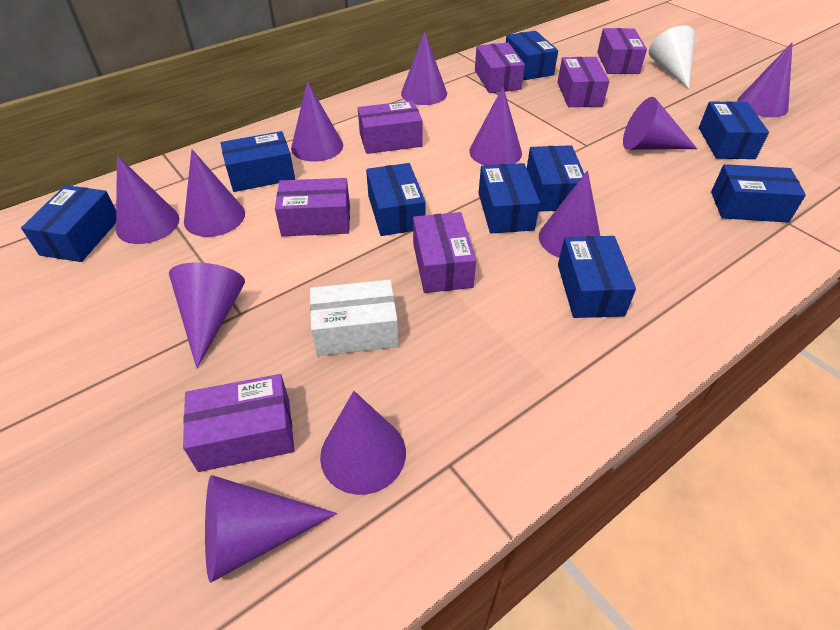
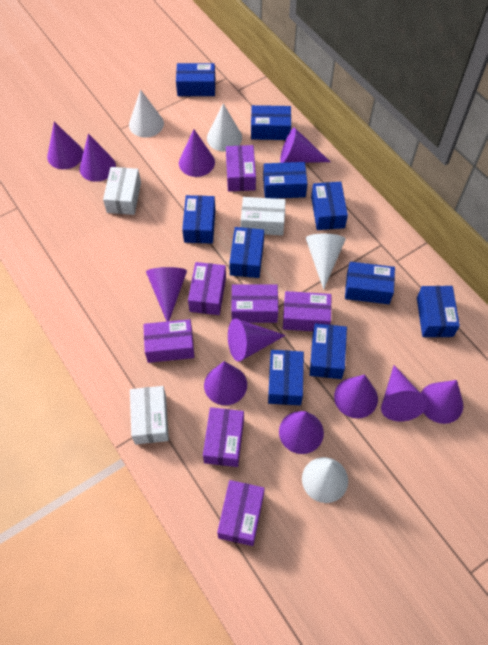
blue box: [21,185,116,262] [220,131,295,192] [366,163,425,236] [479,163,540,233] [506,31,558,80] [527,145,584,212] [558,236,636,318] [699,101,769,159] [711,164,806,223] = 9 -> [176,63,215,96] [182,195,215,244] [229,227,264,278] [251,105,291,140] [263,162,308,199] [268,350,304,405] [310,323,347,379] [311,182,348,230] [345,262,395,304] [417,286,460,337] = 10
white box: [310,280,399,356] = 1 -> [103,167,141,215] [130,386,169,444] [241,197,286,235] = 3
white cone: [649,25,695,89] = 1 -> [129,89,164,138] [207,103,242,152] [302,457,348,503] [306,234,346,290] = 4

